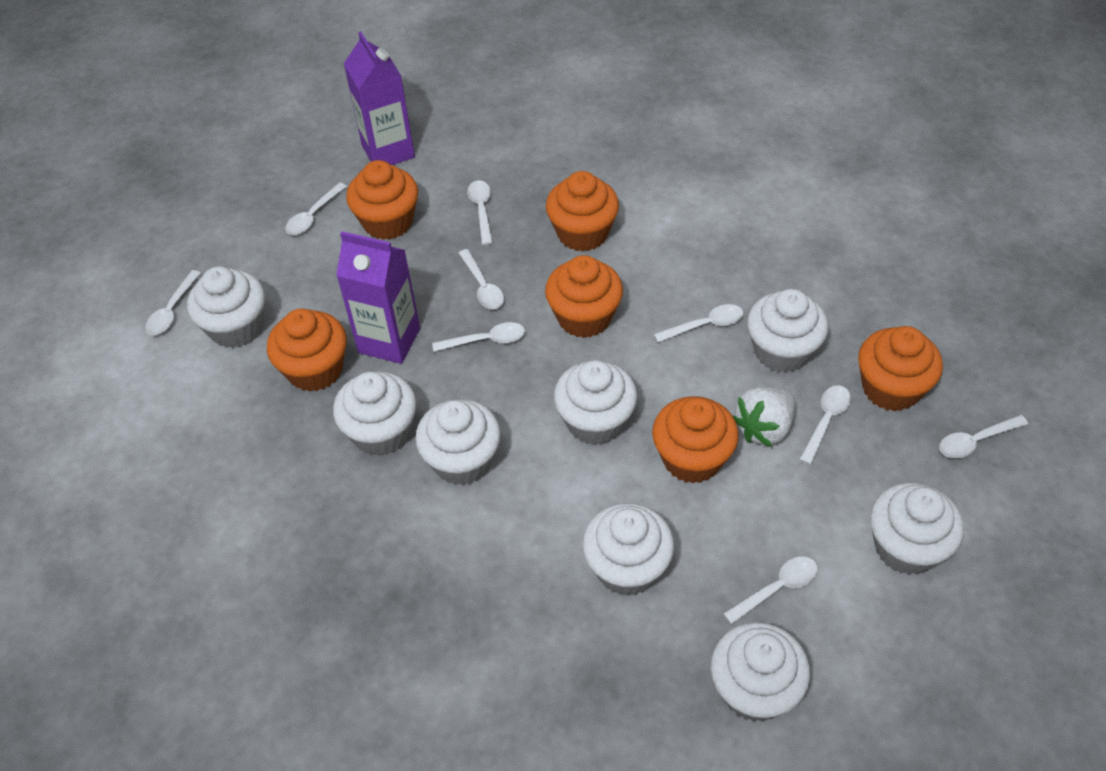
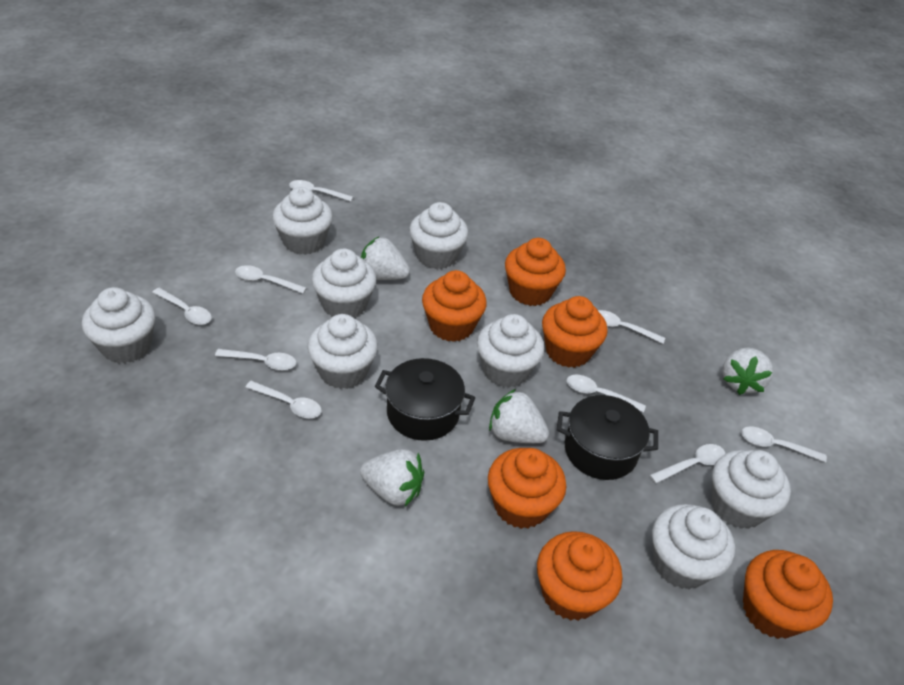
black pot: none = 0 -> [374,358,475,441] [557,395,658,480] = 2
purple carton: [336,231,420,364] [344,31,415,165] = 2 -> none = 0
white strawberry: [733,387,795,447] = 1 -> [360,449,424,506] [361,237,410,280] [489,389,549,443] [723,347,773,395] = 4

